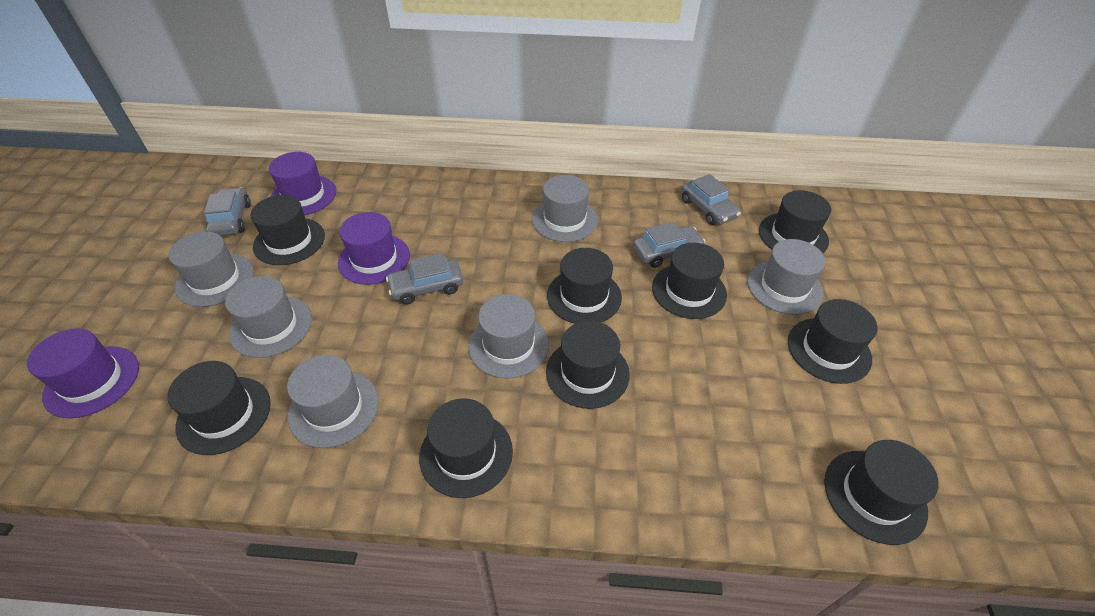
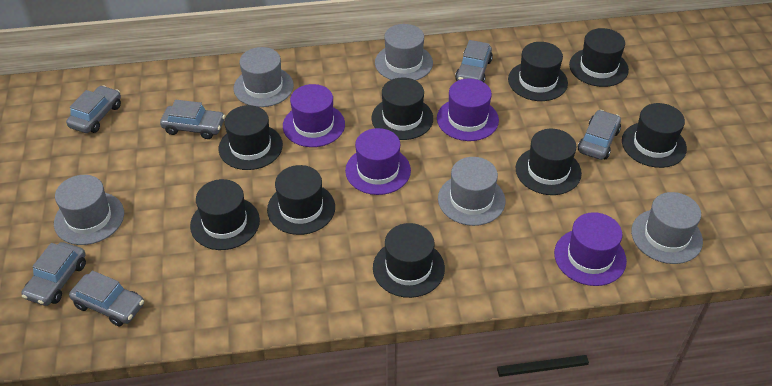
grey car: [204,187,251,236] [386,253,463,305] [633,222,705,268] [681,174,741,225] = 4 -> [21,242,86,306] [66,85,121,133] [69,270,144,326] [160,100,225,139] [455,40,493,82] [578,110,621,160] = 6
grey hat: [169,231,254,307] [225,276,312,358] [287,355,379,448] [468,294,549,379] [532,175,598,242] [747,239,826,315] = 6 -> [54,175,124,245] [234,47,294,107] [375,24,433,80] [438,157,506,226] [631,192,703,264] = 5
purple hat: [27,328,139,418] [269,152,336,215] [338,212,410,285] = 3 -> [283,84,345,147] [345,128,411,195] [437,79,499,141] [554,212,627,286] = 4

